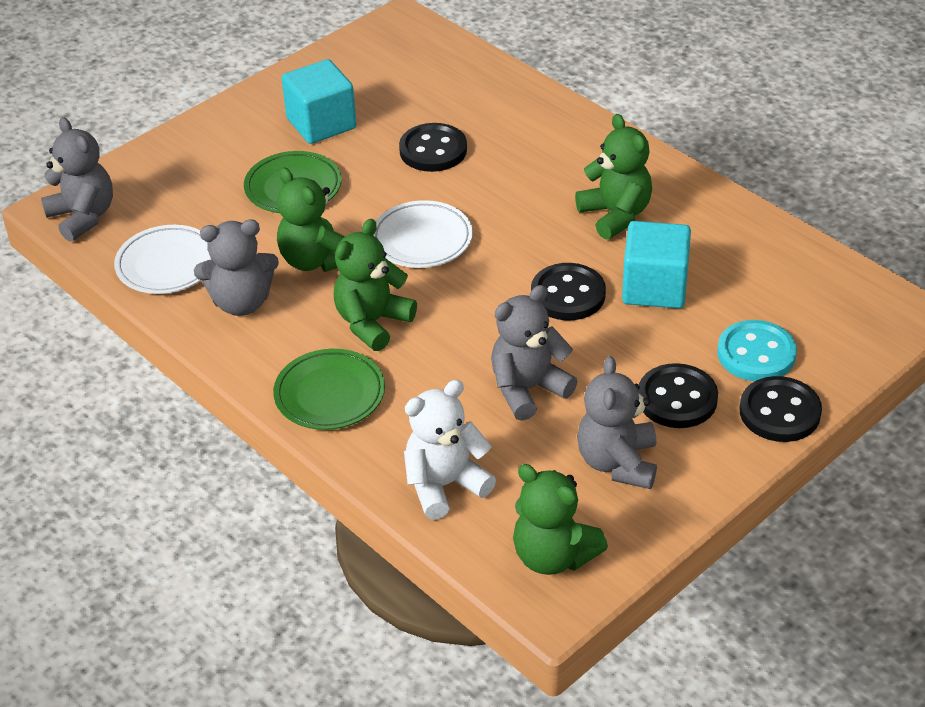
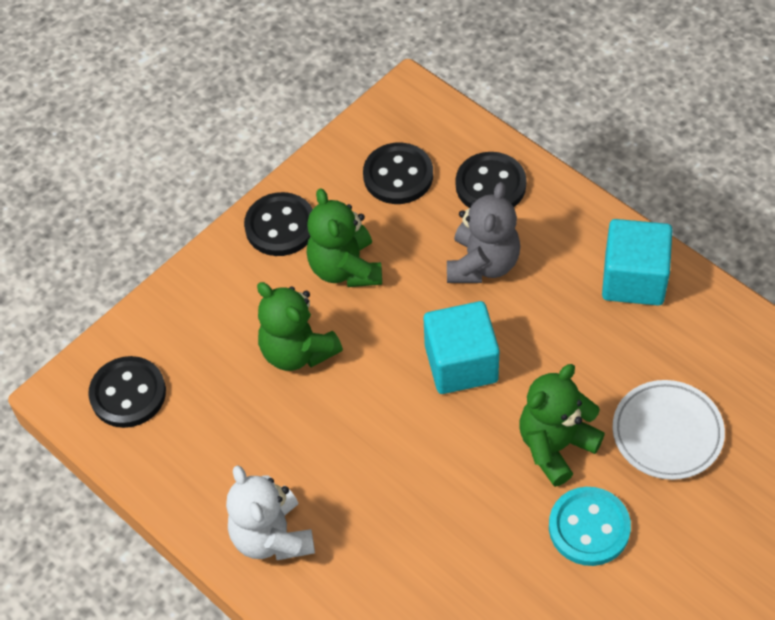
green plate: [244,151,342,213] [273,349,385,430] = 2 -> none = 0
green teddy bear: [277,167,345,272] [334,219,417,351] [513,464,608,575] [575,114,652,239] = 4 -> [257,282,343,371] [307,188,382,287] [520,364,605,487] = 3
grey teddy bear: [41,117,113,242] [194,219,279,316] [491,285,577,421] [577,356,657,489] = 4 -> [447,182,520,283] = 1
white plate: [114,225,211,294] [373,200,473,268] = 2 -> [613,380,725,480] = 1

